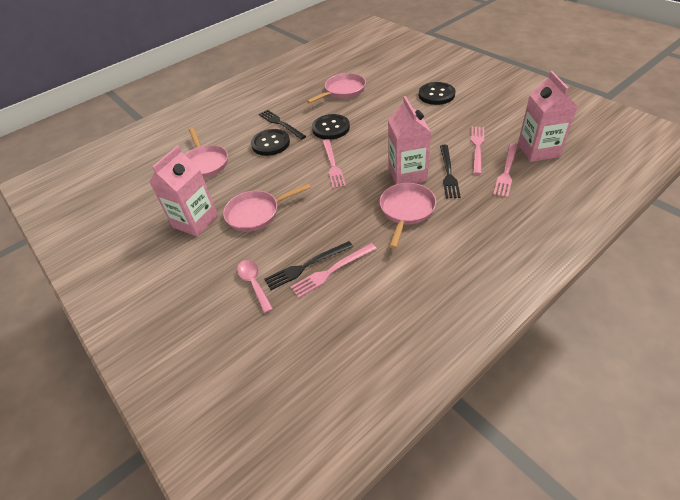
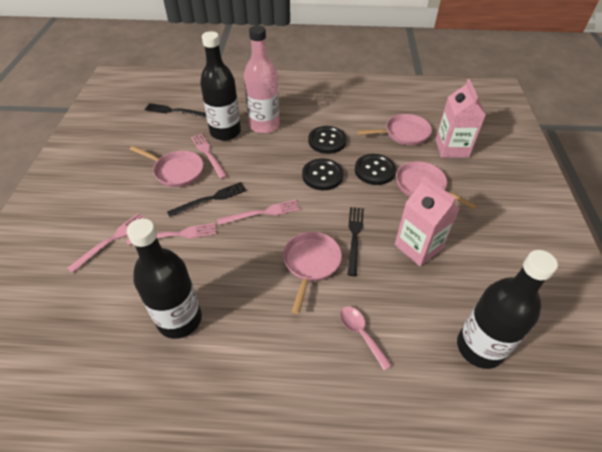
black bottle: none = 0 -> [127,219,202,339] [200,31,241,141] [457,250,558,369] = 3
pink bottle: none = 0 -> [244,25,280,134] = 1
pink carton: [149,145,218,237] [388,96,431,184] [518,71,577,162] = 3 -> [395,176,460,266] [435,79,486,158] = 2

